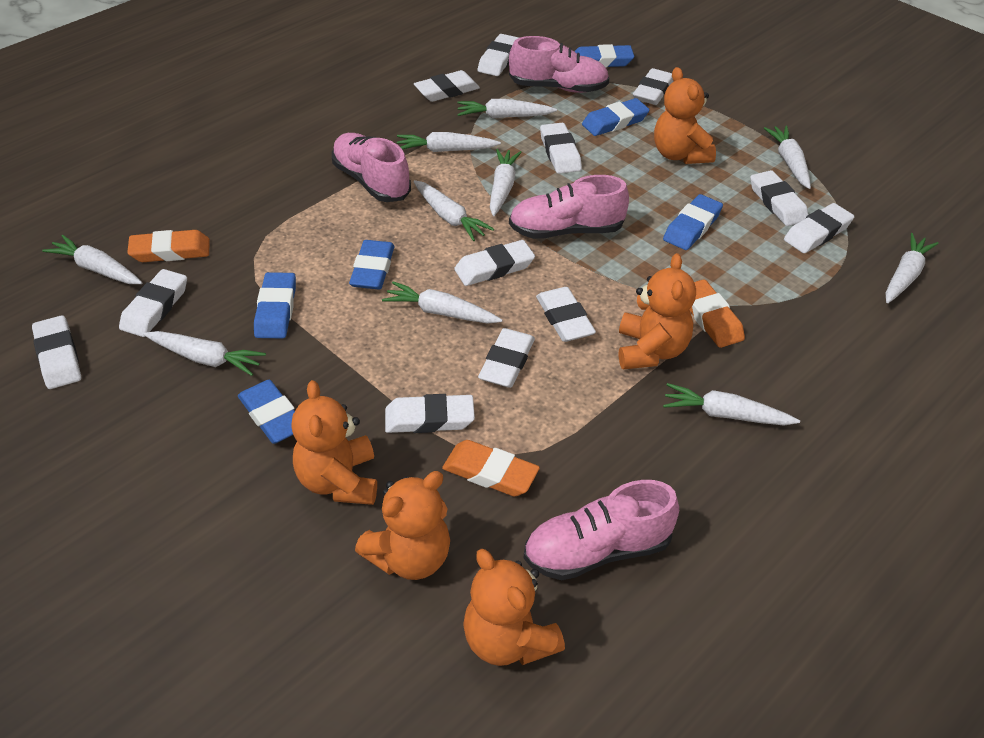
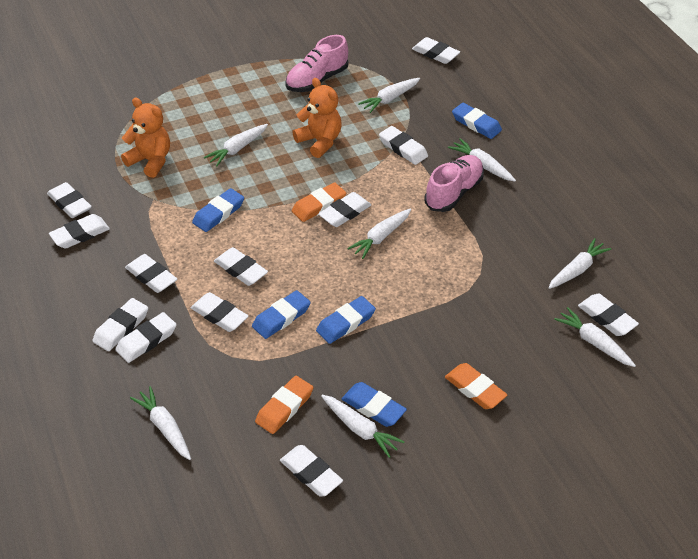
blue eraser: [238,380,295,444] [254,272,296,338] [349,240,395,289] [574,44,634,68] [582,98,650,136] [663,194,723,250] = 6 -> [192,188,244,232] [252,290,311,339] [316,296,376,344] [342,382,407,427] [452,103,502,139] = 5
orange teddy bear: [291,380,377,505] [355,471,450,580] [463,549,565,666] [619,253,696,369] [654,67,716,164] = 5 -> [121,98,170,178] [293,78,341,158] = 2
pink shoe: [332,133,411,202] [509,36,609,93] [509,175,629,239] [524,480,679,580] = 4 -> [285,35,349,92] [424,155,484,212] = 2
white carrot: [42,235,142,284] [144,331,266,376] [382,281,502,324] [397,132,501,152] [413,180,494,241] [457,99,557,118] [490,149,522,216] [663,383,800,425] [764,126,811,189] [886,233,939,303] = 10 -> [130,386,191,460] [204,124,268,167] [321,395,404,458] [347,208,411,259] [358,78,420,113] [448,138,516,181] [548,238,611,289] [554,307,636,367] = 8

